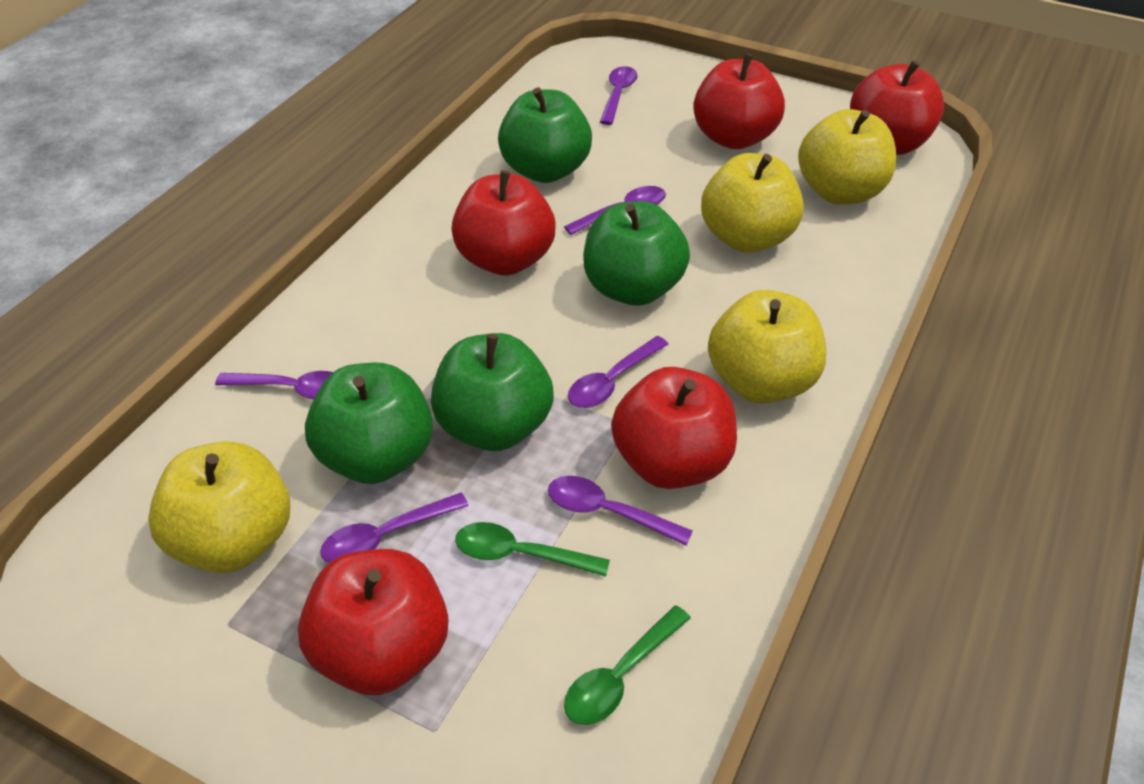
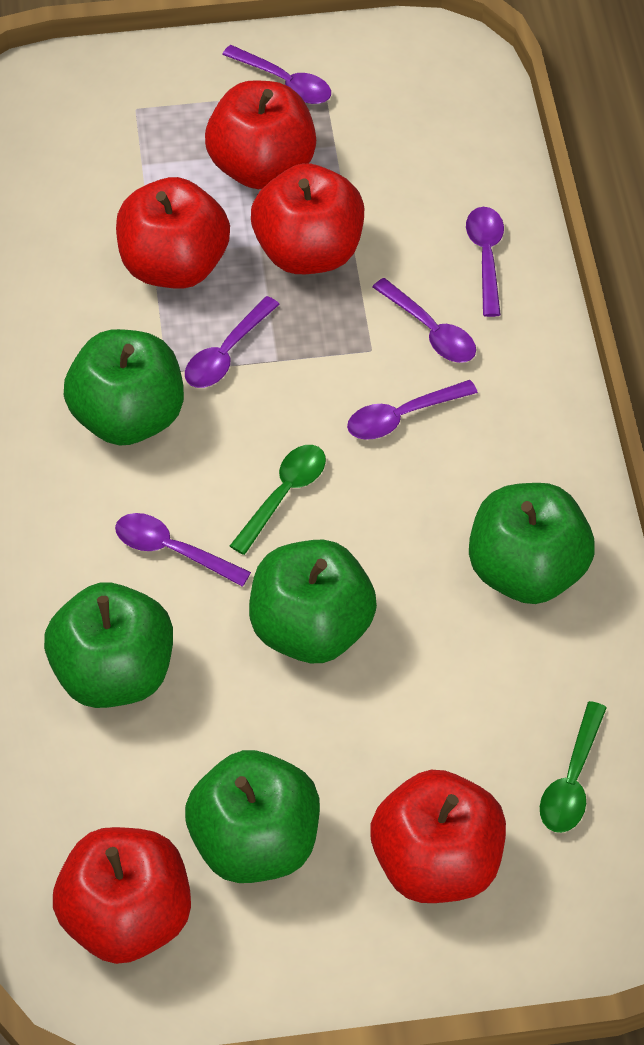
green apple: [305,363,433,484] [431,333,554,451] [498,87,592,183] [583,201,690,305] = 4 -> [44,583,173,708] [64,329,184,446] [185,750,320,883] [249,540,377,663] [469,483,595,604] = 5
yellow apple: [148,441,290,573] [701,153,804,253] [708,290,826,403] [798,109,896,205] = 4 -> none = 0

